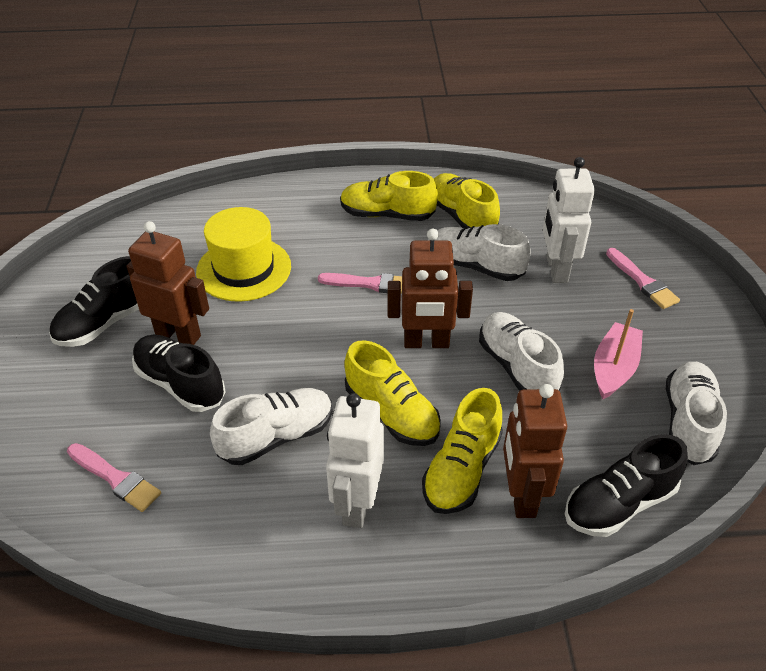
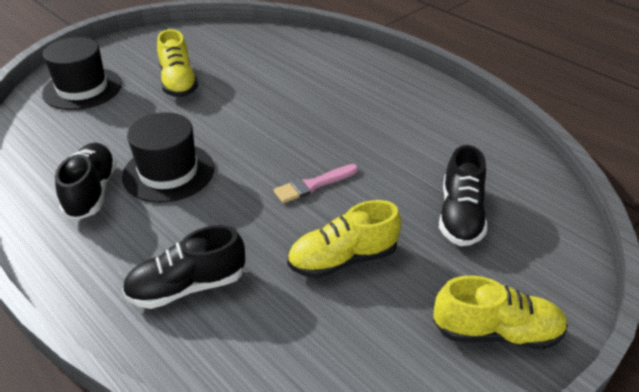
black hat: none = 0 -> [42,37,122,110] [122,112,214,203] = 2
brown robot: [127,221,209,345] [388,228,473,348] [503,384,567,518] = 3 -> none = 0
pink boat: [594,309,643,399] = 1 -> none = 0
pink brush: [67,443,161,512] [318,273,402,294] [606,248,680,309] = 3 -> [274,164,358,203] = 1
white robot: [326,393,384,528] [543,157,595,283] = 2 -> none = 0
white shoe: [210,388,333,465] [436,224,531,281] [479,312,564,391] [666,362,727,465] = 4 -> none = 0
yellow hat: [196,207,291,302] = 1 -> none = 0
yellow shoe: [340,171,438,221] [344,340,441,446] [422,388,503,514] [434,173,500,229] = 4 -> [157,29,198,97] [287,200,401,278] [433,276,568,350] = 3

